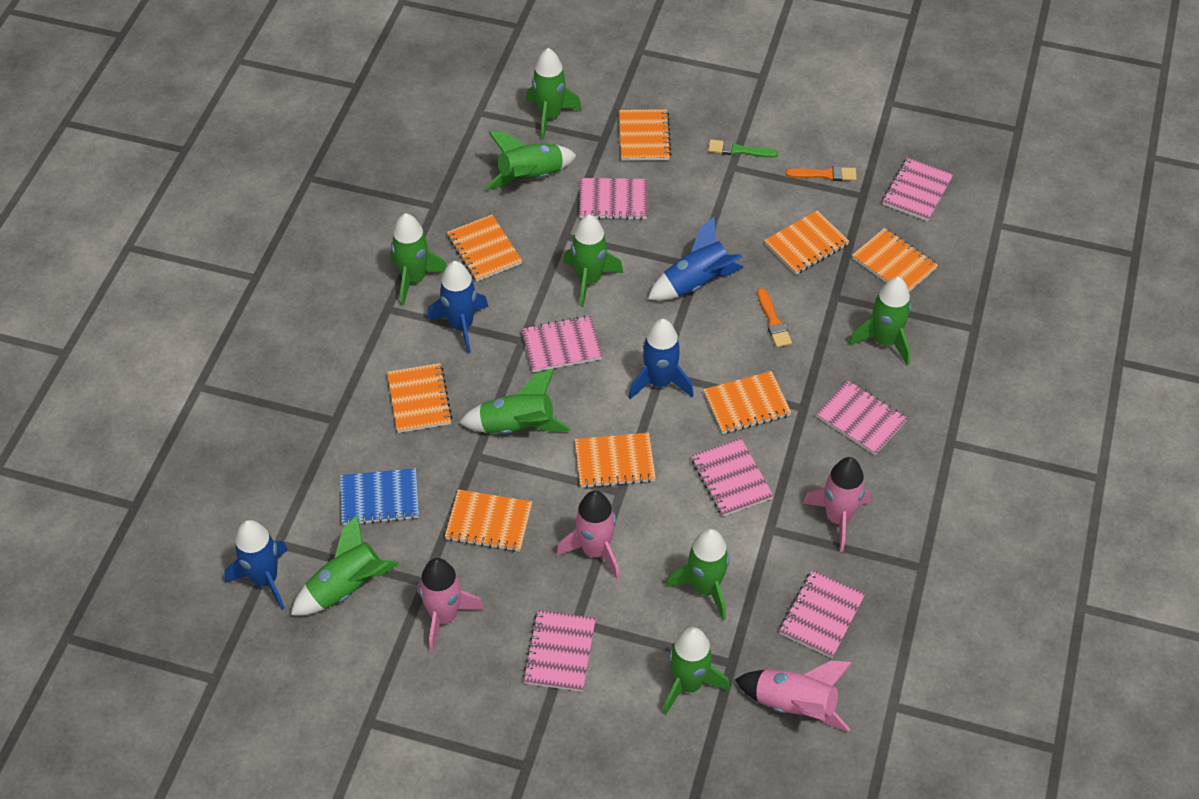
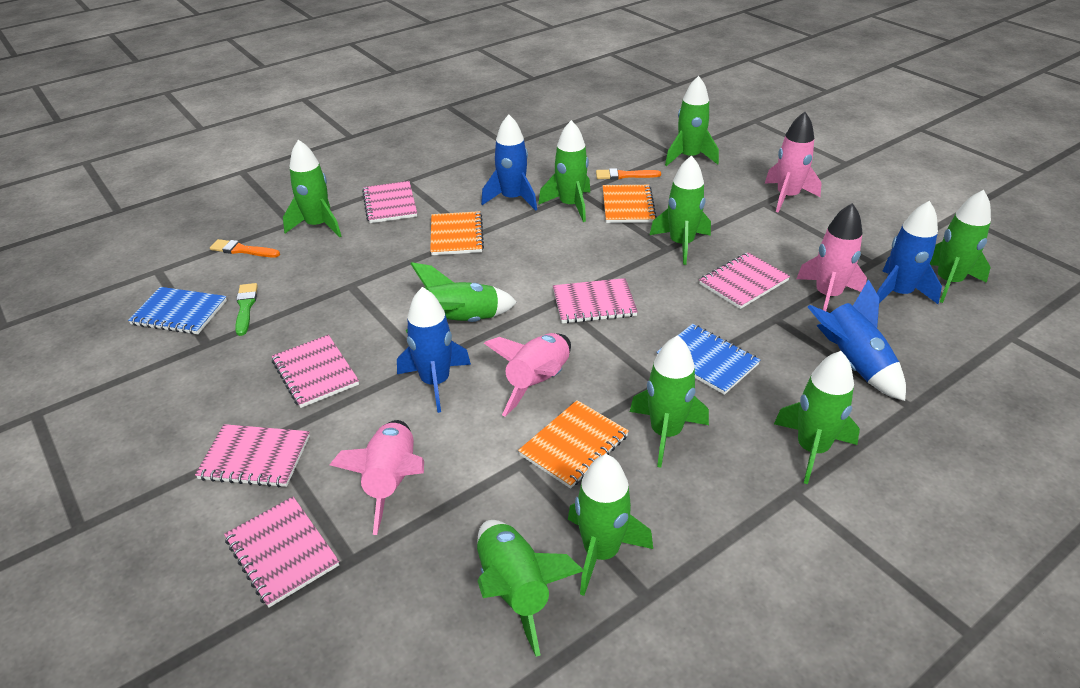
blue notebook: [340,468,419,525] = 1 -> [128,287,227,334] [657,324,760,395] = 2
green rocket: [291,514,399,616] [390,213,447,306] [459,368,571,434] [486,132,577,190] [526,48,582,140] [563,214,623,307] [663,627,730,715] [666,529,730,620] [849,277,911,366] = 9 -> [283,140,341,238] [406,262,517,333] [477,520,584,657] [538,120,590,222] [568,454,653,596] [630,335,709,468] [650,155,711,265] [665,76,719,166] [774,351,860,484] [930,190,991,303] = 10
orange notebook: [387,363,452,433] [445,489,532,552] [447,215,522,281] [575,433,656,488] [619,109,671,161] [703,371,791,434] [764,210,849,274] [852,228,938,292] = 8 -> [430,211,484,255] [518,400,629,489] [603,185,657,223] = 3
pink notebook: [521,315,603,372] [523,610,596,692] [579,178,647,220] [691,438,773,517] [779,570,865,658] [815,380,907,455] [882,157,953,221] = 7 -> [195,424,310,488] [224,497,339,607] [272,335,359,408] [362,181,417,223] [553,278,638,323] [699,252,790,309] = 6

